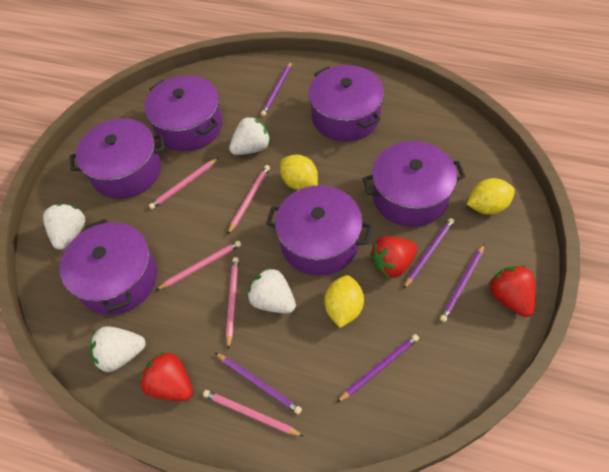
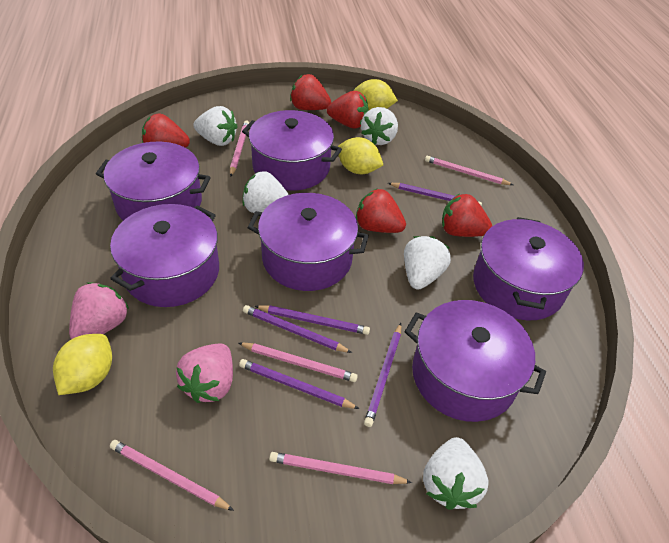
pink strawberry: none = 0 -> [69,282,129,339] [176,343,233,403] = 2
red strawberry: [140,352,193,401] [370,236,417,278] [489,265,536,317] = 3 -> [142,114,190,148] [290,74,331,110] [327,91,369,129] [356,189,406,233] [442,194,492,237] = 5
white strawberry: [43,204,85,250] [90,326,146,372] [229,116,271,155] [248,267,296,313] = 4 -> [193,106,238,146] [243,171,289,213] [361,107,398,145] [404,236,451,290] [423,437,488,510] = 5

